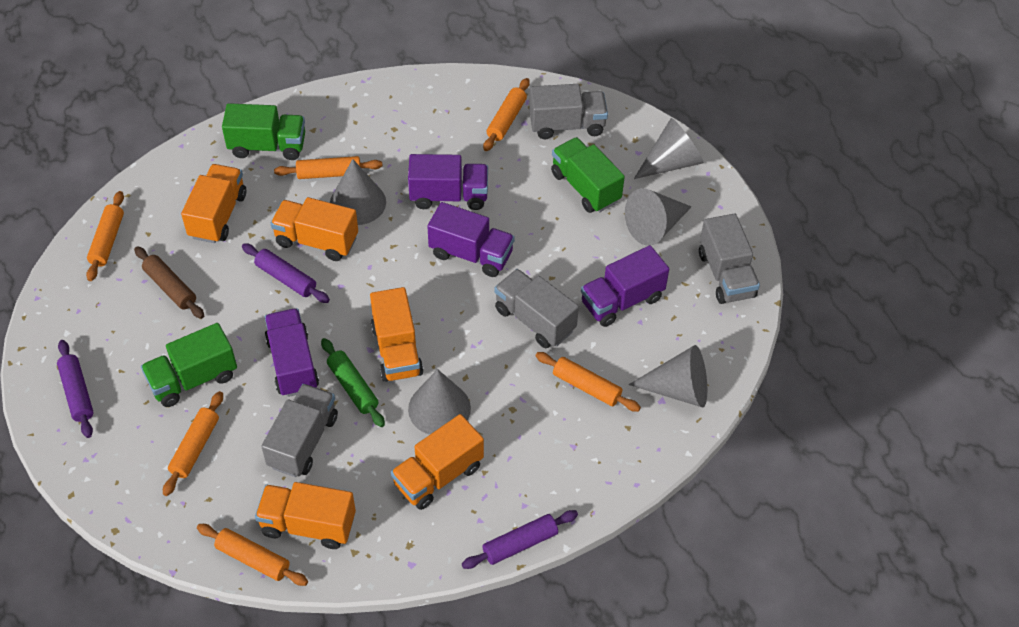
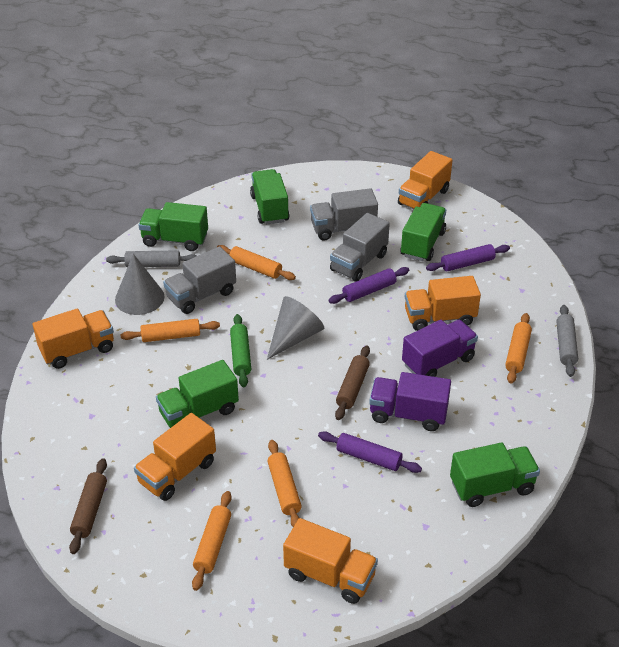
brown rolling pin: [134,246,204,319] = 1 -> [69,458,107,554] [335,346,370,420] = 2
green truck: [141,323,237,407] [222,103,305,160] [551,137,625,213] = 3 -> [139,202,208,251] [156,360,239,428] [250,169,290,224] [400,203,446,261] [450,443,540,507] = 5
grey cone: [330,159,386,225] [408,369,471,435] [625,188,691,246] [629,345,707,408] [634,118,704,179] = 5 -> [115,254,165,315] [267,296,324,360] = 2
grey rolling pin: none = 0 -> [106,250,197,267] [556,305,578,377] = 2
grey truck: [261,384,338,477] [494,269,579,348] [529,84,608,139] [699,214,760,304] = 4 -> [163,246,236,314] [310,188,378,240] [330,213,390,282] = 3
orange rolling pin: [86,191,124,281] [163,391,223,496] [197,524,308,586] [274,156,382,179] [483,78,530,151] [535,352,641,412] = 6 -> [121,319,220,342] [192,491,232,591] [217,245,296,280] [267,440,302,527] [505,313,532,384] = 5
purple truck: [265,308,319,397] [408,154,488,210] [427,202,515,277] [581,245,669,327] = 4 -> [369,372,451,431] [402,320,478,377] = 2

